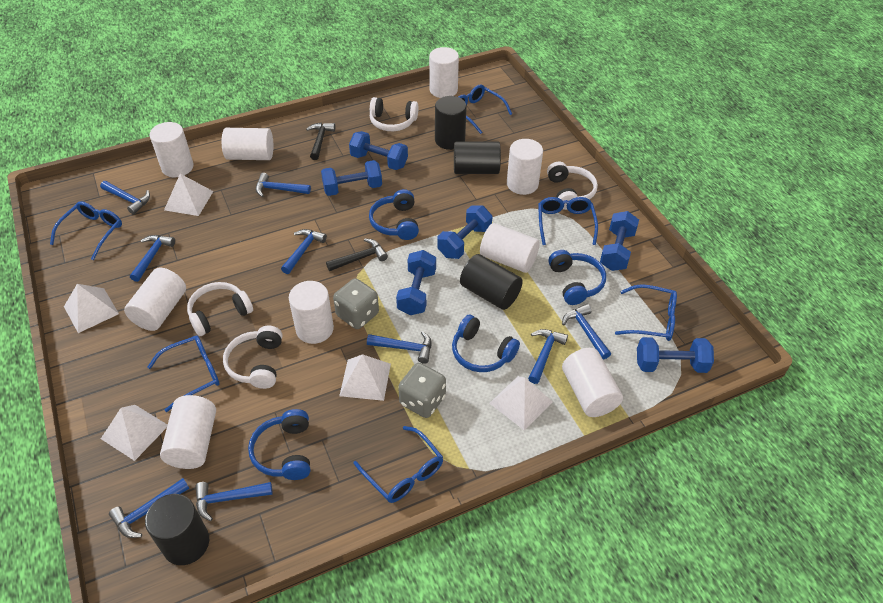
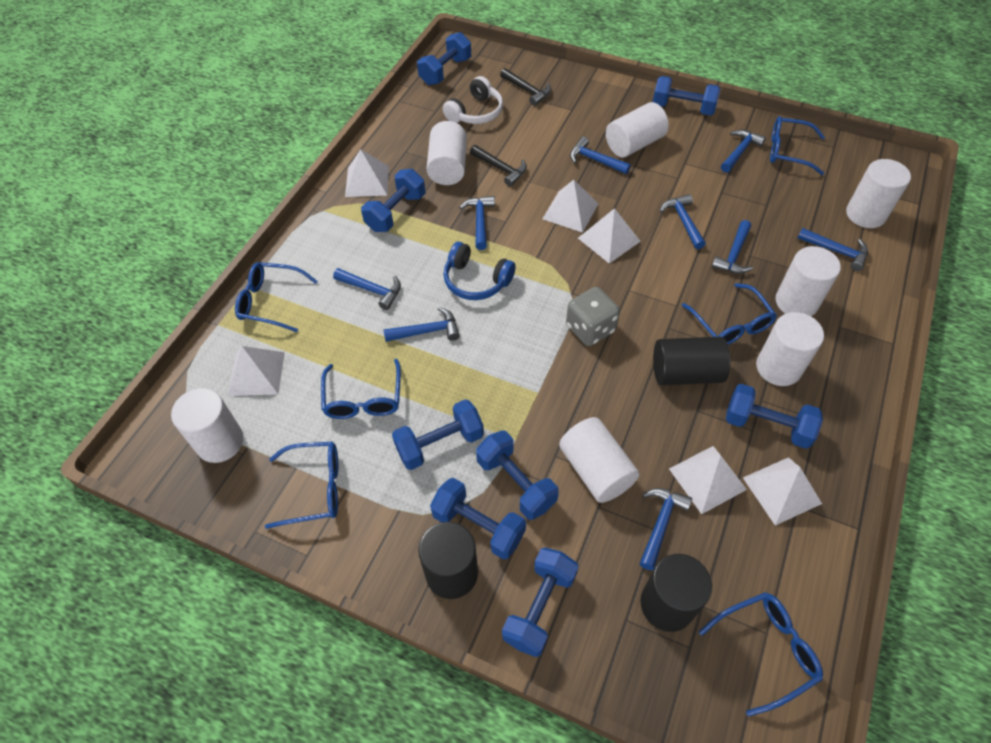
black cylinder: [145,494,209,565] [435,96,467,150] [454,142,501,174] [460,254,523,310] = 4 -> [418,522,478,599] [640,554,712,632] [653,337,730,385] = 3
blue dumbbell: [321,160,382,196] [349,131,408,170] [396,250,436,315] [438,205,492,259] [600,211,639,271] [637,337,714,373] = 6 -> [361,169,425,232] [392,399,484,470] [417,32,471,85] [430,478,526,560] [476,431,559,520] [502,548,578,657] [653,76,720,116] [726,384,823,449] = 8
blue headphones: [248,409,310,480] [369,189,419,240] [452,315,520,372] [548,250,606,305] = 4 -> [443,241,516,300] = 1
grey dice: [333,278,379,329] [398,363,446,418] = 2 -> [566,287,620,346] = 1
white cylinder: [124,268,186,331] [150,122,193,177] [160,395,216,469] [222,128,273,160] [289,281,334,344] [429,47,459,98] [480,223,540,273] [507,139,543,195] [562,348,623,417] = 9 -> [171,388,243,463] [426,121,467,185] [559,417,639,503] [606,102,669,158] [756,312,824,386] [776,246,841,316] [846,159,911,228] = 7
white headphones: [187,282,253,336] [223,325,282,389] [370,97,418,131] [547,162,598,210] = 4 -> [443,76,503,124] = 1
white pyramid: [64,284,119,333] [101,405,167,461] [164,174,213,216] [339,354,391,401] [489,376,553,430] = 5 -> [227,346,285,396] [345,149,389,197] [543,180,598,233] [578,208,641,264] [669,446,747,514] [743,457,822,526] = 6

